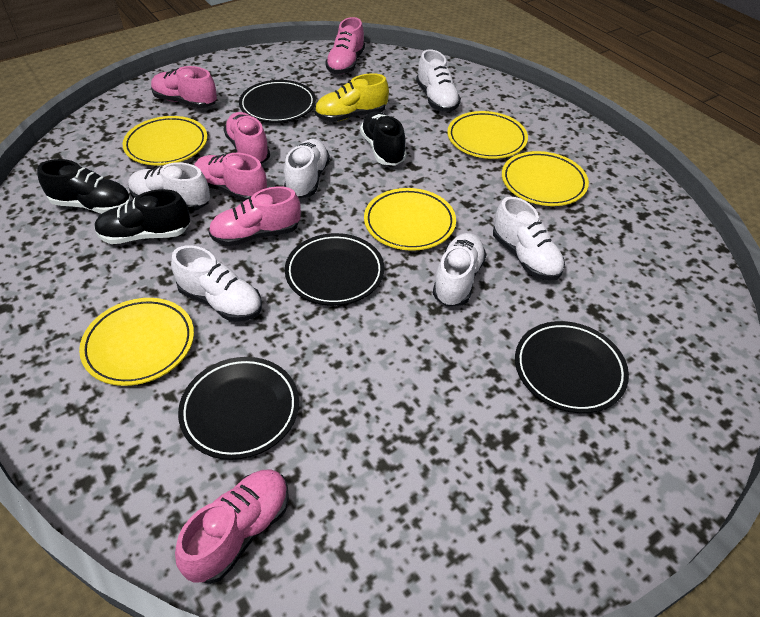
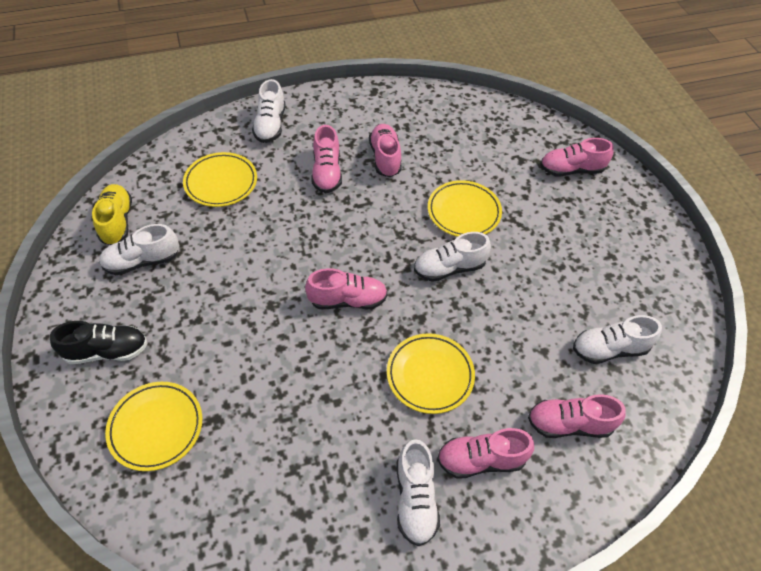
black plate: [178,357,299,460] [239,80,316,123] [285,233,384,306] [515,321,629,413] = 4 -> none = 0
black shoe: [37,159,131,214] [94,189,190,244] [360,112,406,166] = 3 -> [50,321,148,364] = 1
white shoe: [128,162,210,211] [171,245,262,322] [284,139,330,198] [416,49,461,112] [433,233,487,307] [493,197,565,281] = 6 -> [99,224,179,275] [252,79,285,143] [397,439,440,546] [414,232,491,282] [573,315,662,364] = 5
yellow plate: [79,298,194,386] [122,116,207,165] [364,188,456,251] [447,111,528,159] [502,151,589,206] = 5 -> [105,382,202,471] [183,152,257,207] [387,333,475,414] [428,180,502,237] = 4

